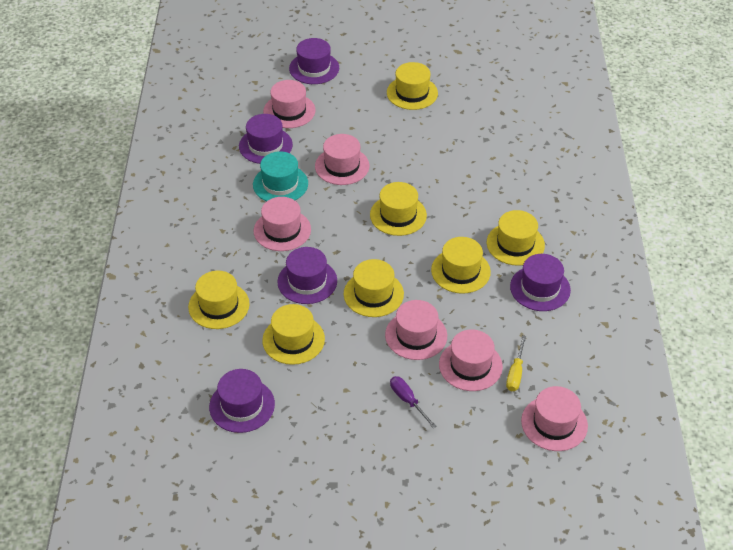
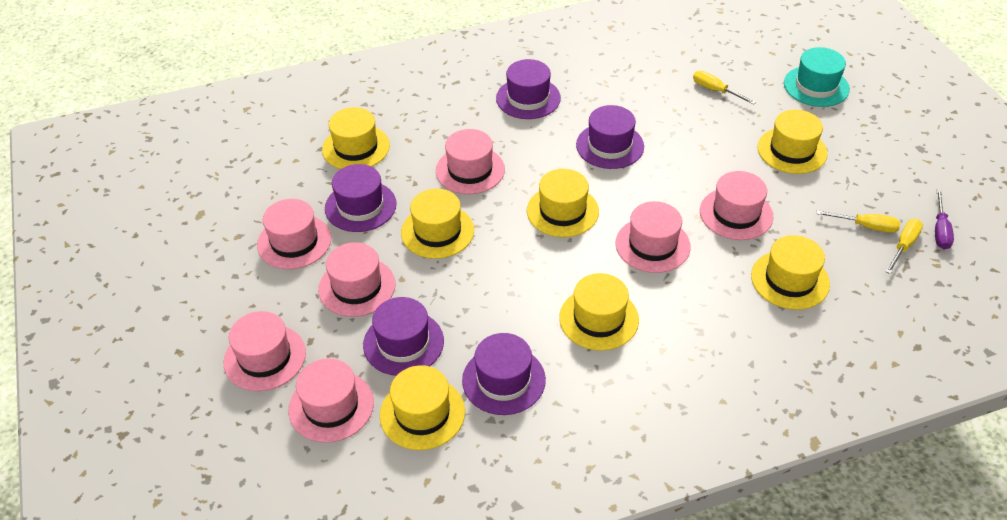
pink hat: [254,197,311,251] [263,80,315,128] [315,134,369,185] [385,300,447,360] [439,329,503,391] [521,386,588,451] = 6 -> [223,311,306,391] [257,199,332,269] [288,358,374,443] [318,242,395,317] [436,129,505,194] [615,201,691,273] [700,171,773,240] = 7
yellow screwdriver: [506,335,526,391] = 1 -> [693,71,756,104] [816,210,900,233] [885,219,923,274] = 3

